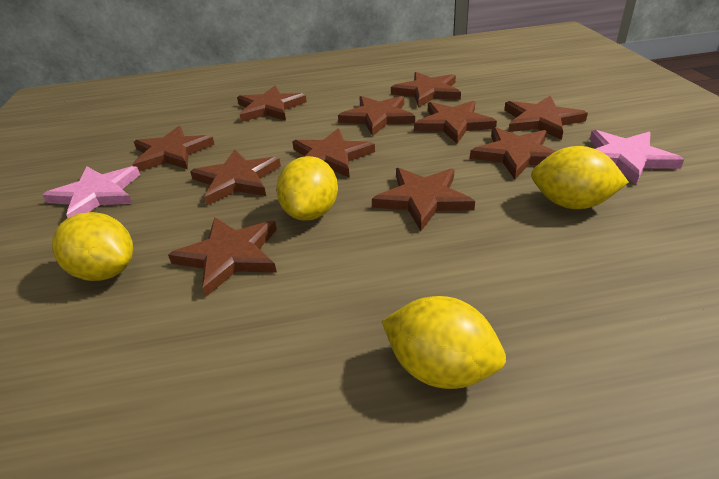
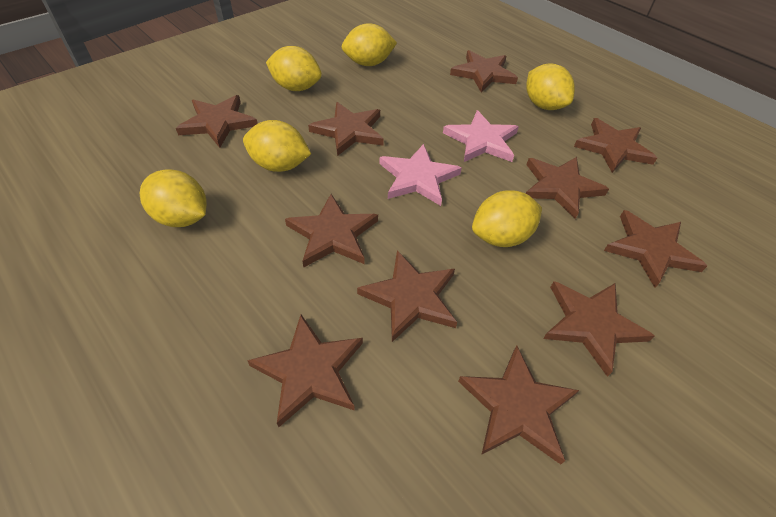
yellow lemon: [52,212,133,281] [276,156,338,221] [381,296,506,389] [531,146,629,209] = 4 -> [140,169,207,227] [243,120,311,172] [266,46,322,91] [341,23,397,66] [472,190,542,247] [526,64,575,110] = 6

